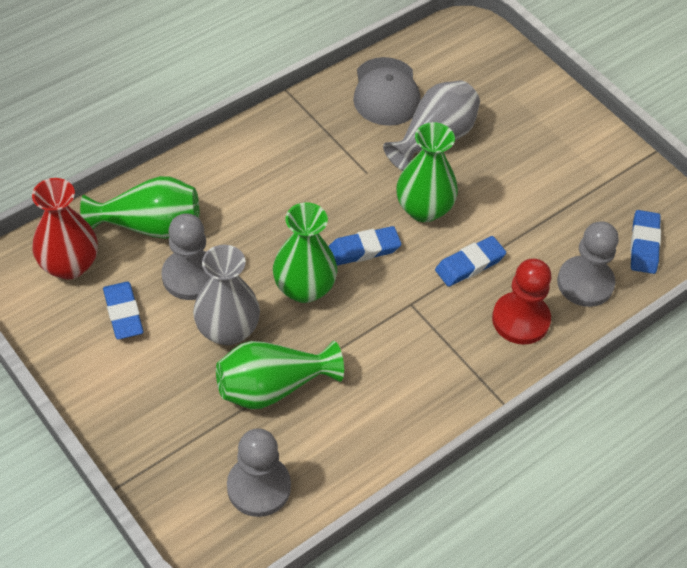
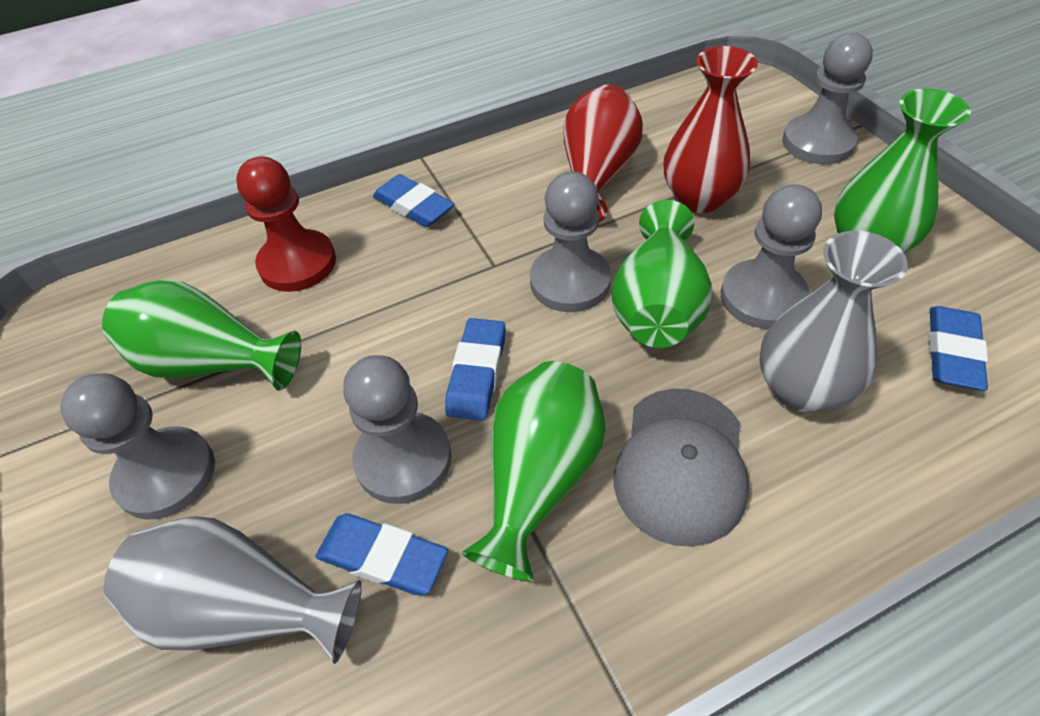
grey pawn: [162,213,211,300] [227,428,291,517] [557,221,619,307] = 3 -> [60,373,215,519] [343,355,451,504] [530,171,611,312] [721,184,822,329] [782,33,873,164] = 5
red vase: [32,178,98,280] = 1 -> [564,84,643,222] [664,46,758,213] = 2

